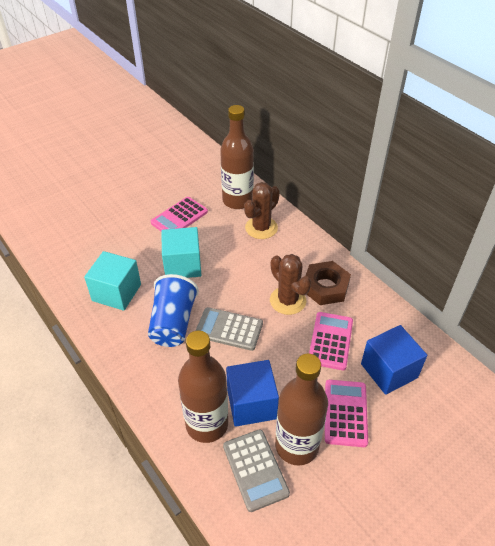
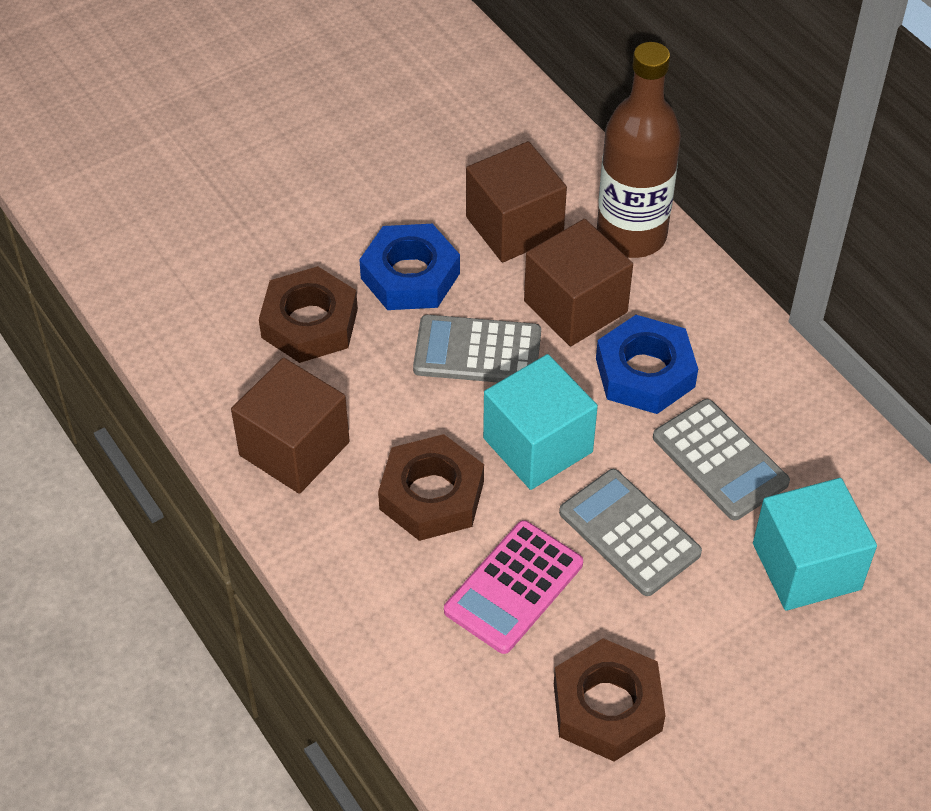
blue cube: [226,360,279,427] [361,325,427,395] = 2 -> none = 0
blue cup: [148,274,199,347] = 1 -> none = 0
blue nut: none = 0 -> [359,224,460,310] [596,315,698,414] = 2
brown bottle: [178,331,228,443] [220,105,254,209] [275,354,328,466] = 3 -> [597,42,681,258] = 1
brown cactus: [244,182,280,239] [270,254,311,315] = 2 -> none = 0
brown cube: none = 0 -> [231,358,350,494] [466,141,567,263] [524,219,633,346] = 3
brown nut: [305,261,351,305] = 1 -> [259,266,358,363] [378,434,484,541] [554,638,666,762] = 3
grey calculator: [195,307,263,351] [223,429,290,512] = 2 -> [413,315,541,382] [559,469,702,596] [653,399,790,520] = 3
pink calculator: [151,197,208,231] [309,312,353,370] [325,380,368,447] = 3 -> [444,520,583,654] = 1

